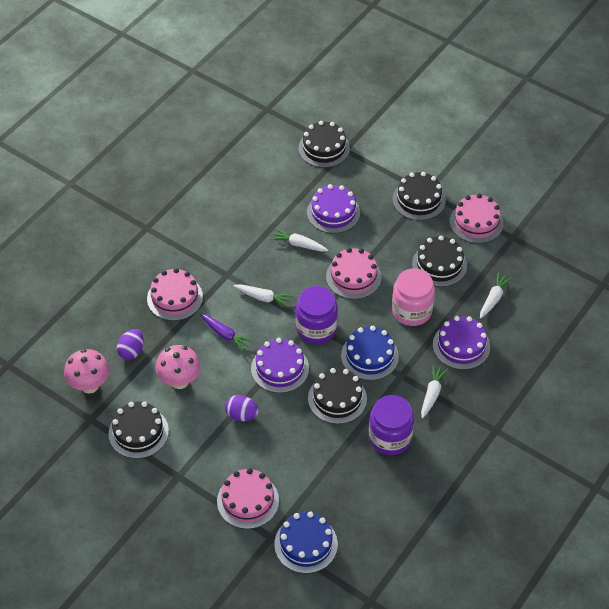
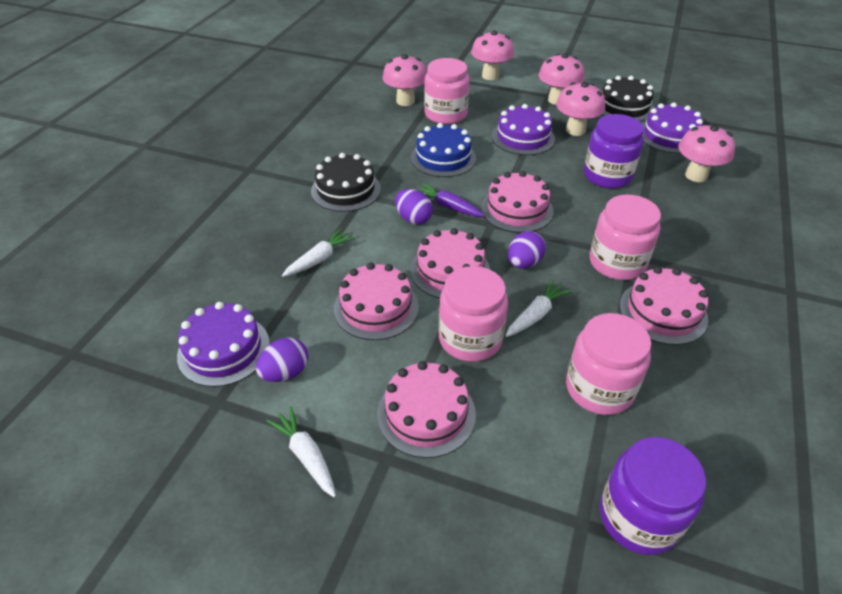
black cake: [108,401,169,459] [298,121,350,168] [308,368,367,424] [393,172,446,220] [412,235,467,287] = 5 -> [311,153,381,212] [602,76,654,121] = 2
blue cake: [274,511,338,573] [341,326,399,380] = 2 -> [411,123,476,177] = 1
pink cake: [147,268,203,321] [217,468,279,529] [326,248,381,299] [450,194,504,243] = 4 -> [334,263,419,340] [377,361,476,458] [410,228,490,298] [481,171,554,233] [620,267,708,345] = 5
pink jar: [392,268,435,326] = 1 -> [424,58,470,124] [439,266,508,362] [566,313,651,415] [590,195,661,280] = 4
pink mushroom: [64,349,109,394] [155,345,201,389] = 2 -> [382,54,427,106] [471,31,514,80] [539,53,584,105] [556,82,605,136] [678,124,735,182] = 5
purple egg: [117,329,144,360] [225,395,259,421] = 2 -> [256,337,308,382] [395,189,433,225] [508,231,546,269] = 3
white carrot: [234,284,293,308] [270,228,328,252] [421,365,448,419] [480,272,512,319] = 4 -> [267,407,336,497] [282,228,355,277] [505,280,571,337] = 3

